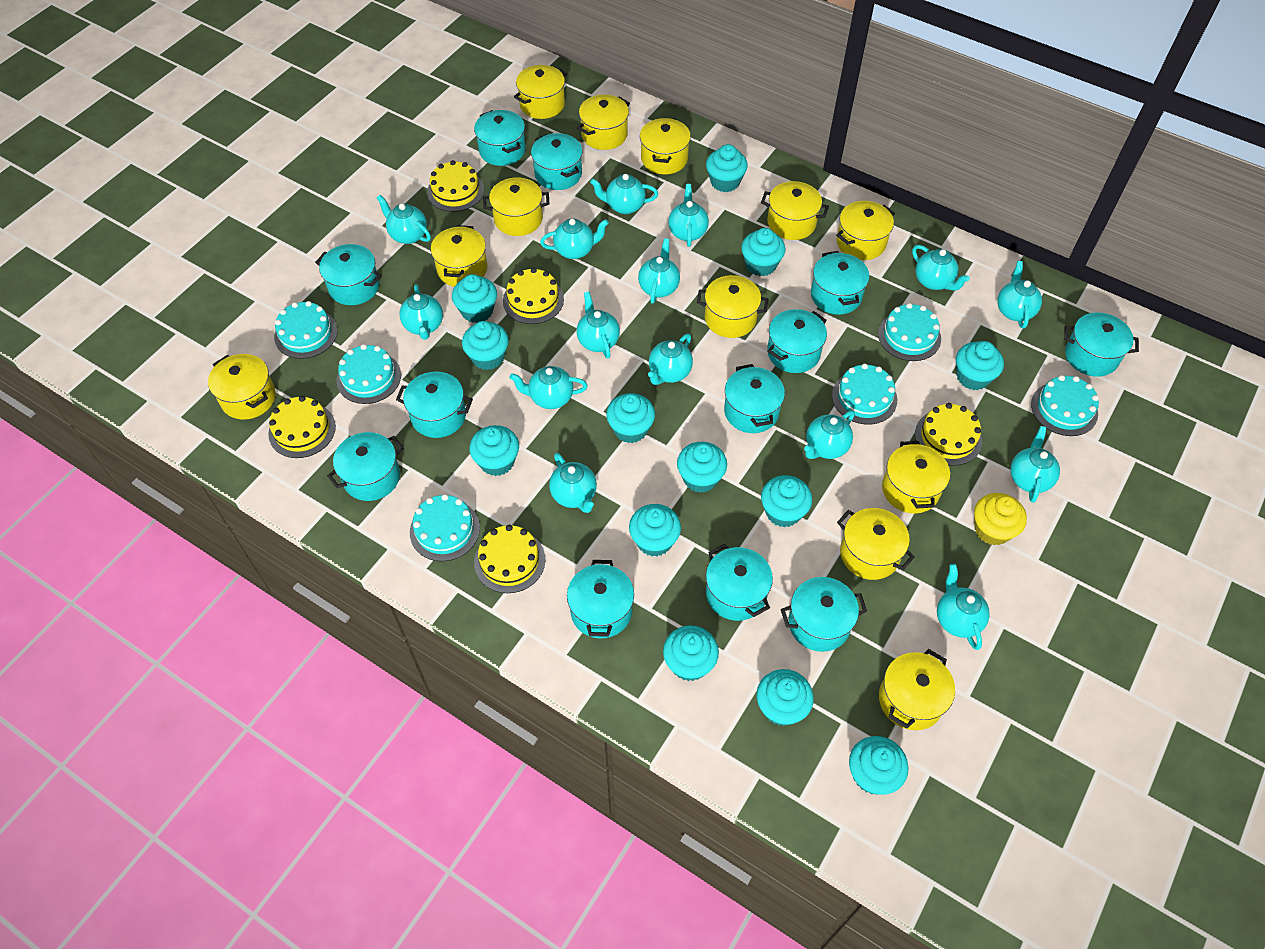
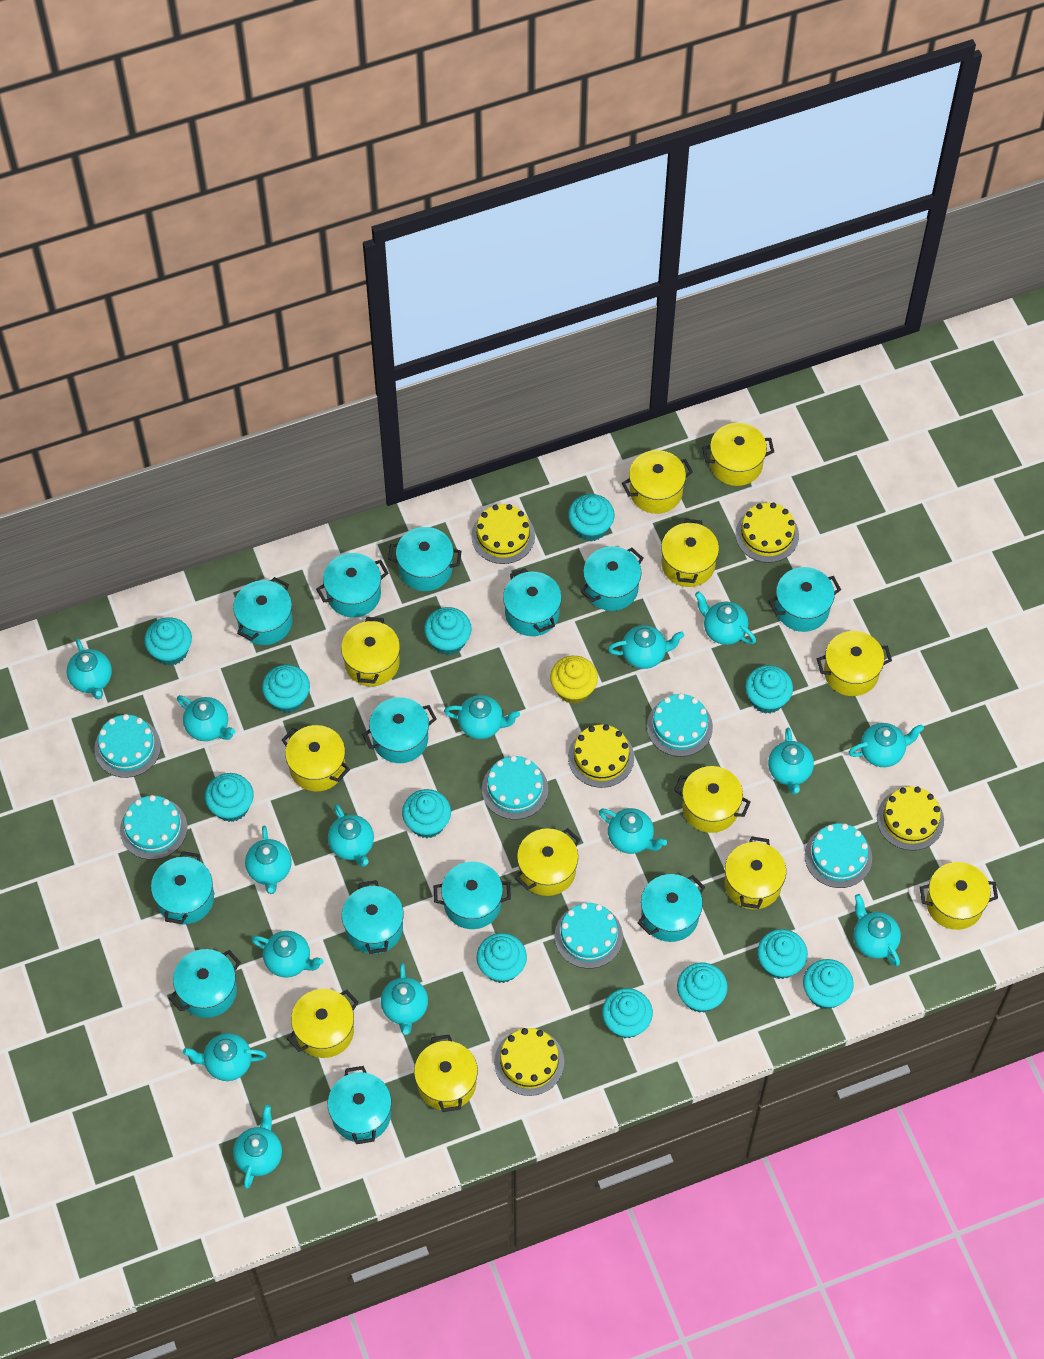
turquoise cupcake: [452,274,497,323] [462,321,509,370] [469,425,519,476] [606,393,655,443] [629,504,681,557] [663,625,719,681] [677,442,727,493] [706,144,748,192] [741,228,786,276] [757,669,814,726] [761,475,812,527] [849,736,908,795] [956,341,1004,390] = 13 -> [144,617,192,666] [205,773,254,822] [262,665,310,713] [402,789,451,838] [424,607,472,655] [477,933,527,983] [568,494,615,541] [602,988,653,1038] [677,962,728,1013] [745,665,793,714] [757,929,808,979] [803,959,854,1009] = 12
turquoise pot: [315,244,382,305] [327,432,404,501] [396,371,473,438] [474,110,526,166] [531,133,582,190] [567,560,634,638] [706,544,773,621] [724,364,785,433] [767,309,827,373] [781,577,867,652] [811,251,869,315] [1064,312,1139,377] = 12 -> [151,851,214,925] [169,949,241,1018] [233,577,293,645] [316,553,388,617] [328,1066,392,1144] [342,880,404,954] [362,697,437,763] [388,527,462,591] [434,862,511,929] [503,568,562,636] [581,546,643,611] [638,874,705,942] [769,567,841,632] = 13

